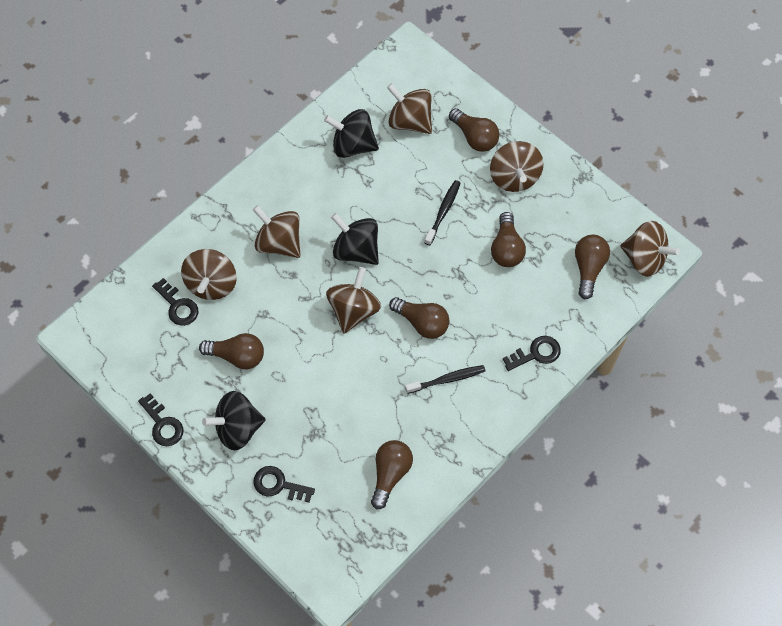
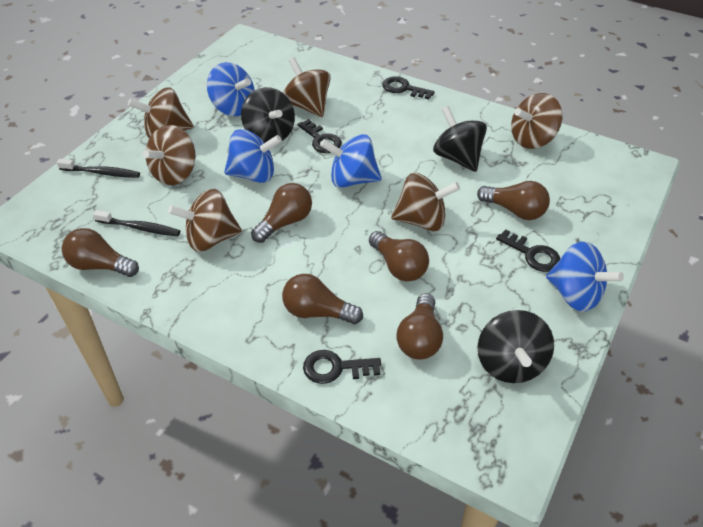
blue spinning top: none = 0 -> [207,62,254,116] [224,129,282,183] [320,134,382,188] [546,241,624,312] = 4

